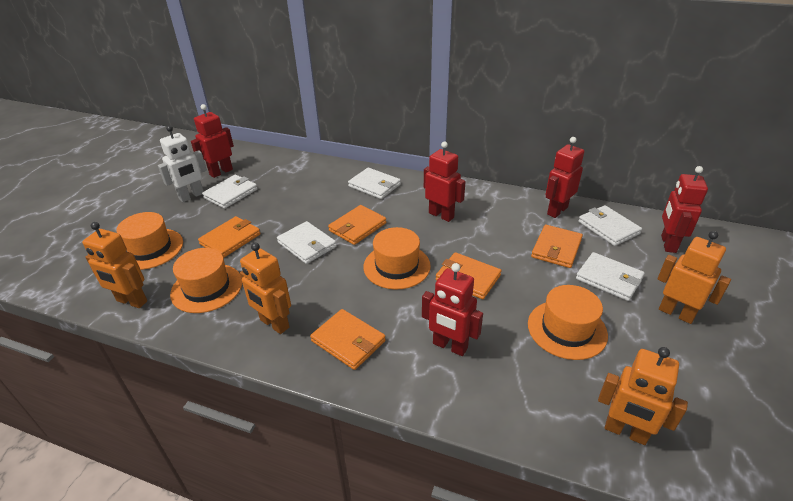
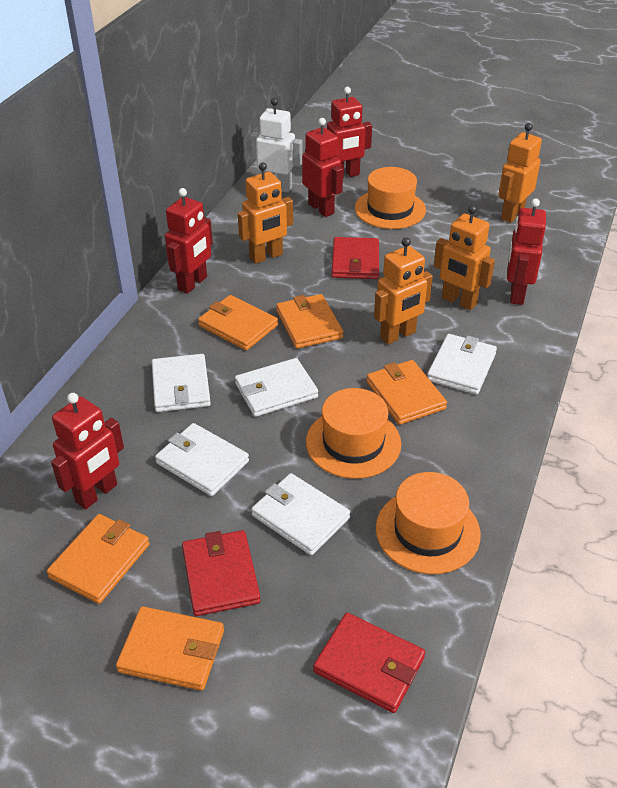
orange hat: [116,212,183,270] [170,248,242,313] [363,227,431,290] [528,285,608,360] = 4 -> [306,388,401,479] [355,167,426,229] [376,472,481,574] = 3
red wallet: none = 0 -> [182,530,260,616] [313,613,425,713] [332,237,379,279] = 3

